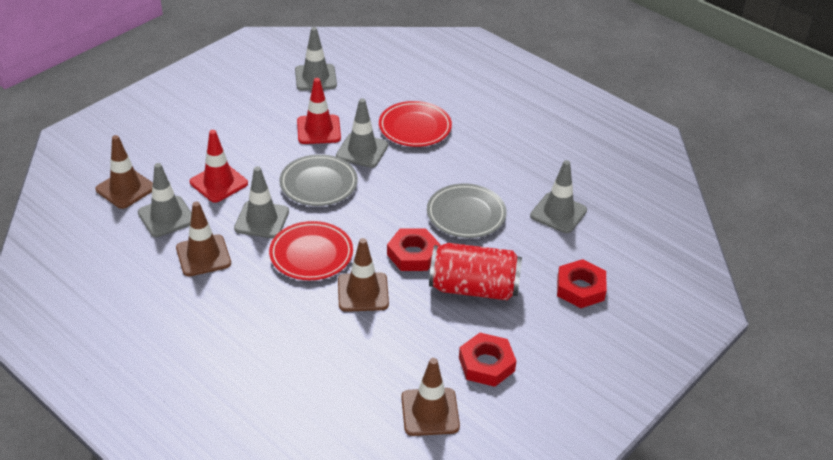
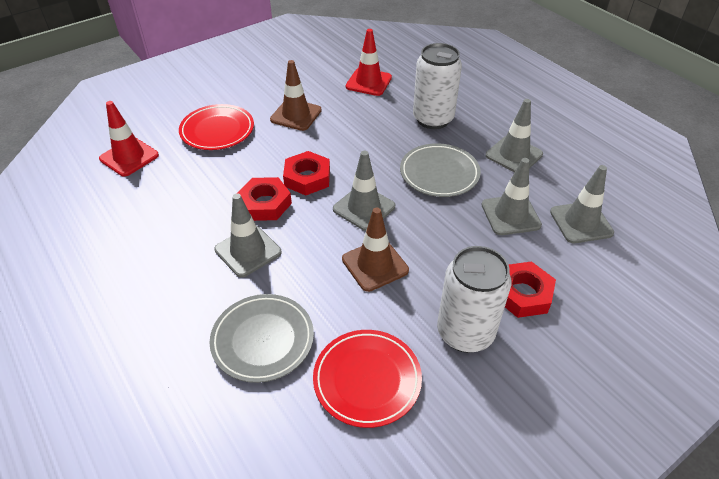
brown traffic cone: [96,135,153,209] [176,202,231,277] [338,238,389,312] [401,358,460,436] = 4 -> [270,60,322,131] [342,208,409,292] = 2
red can: [429,243,522,300] = 1 -> none = 0
white can: none = 0 -> [413,43,462,129] [437,246,511,353] = 2

